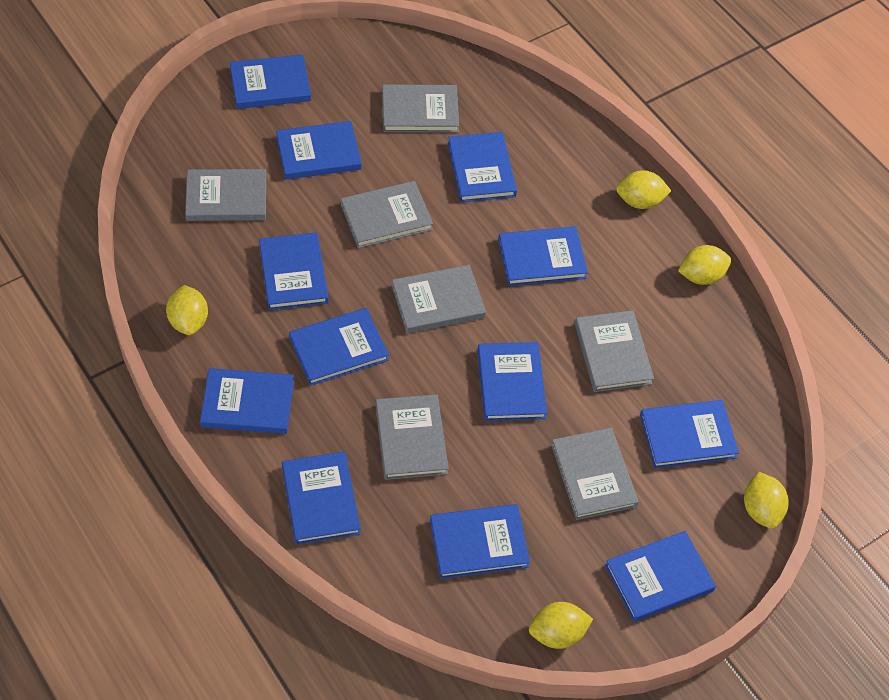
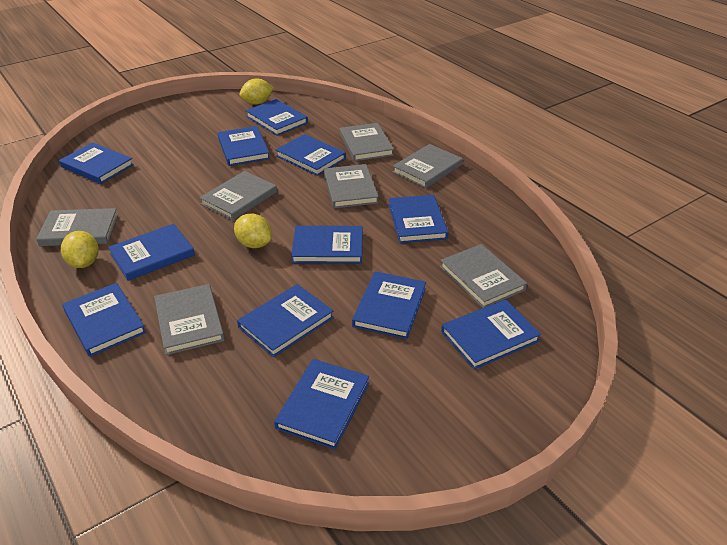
yellow lemon: [166,285,208,335] [529,602,593,649] [616,170,671,209] [678,245,731,285] [744,472,789,529] = 5 -> [61,231,99,268] [234,213,272,248] [239,78,274,104] = 3

